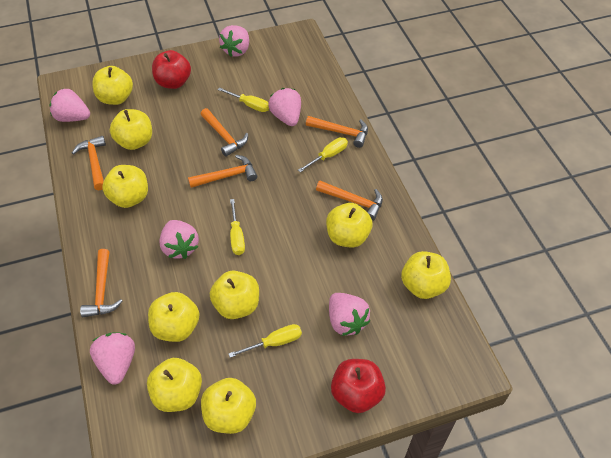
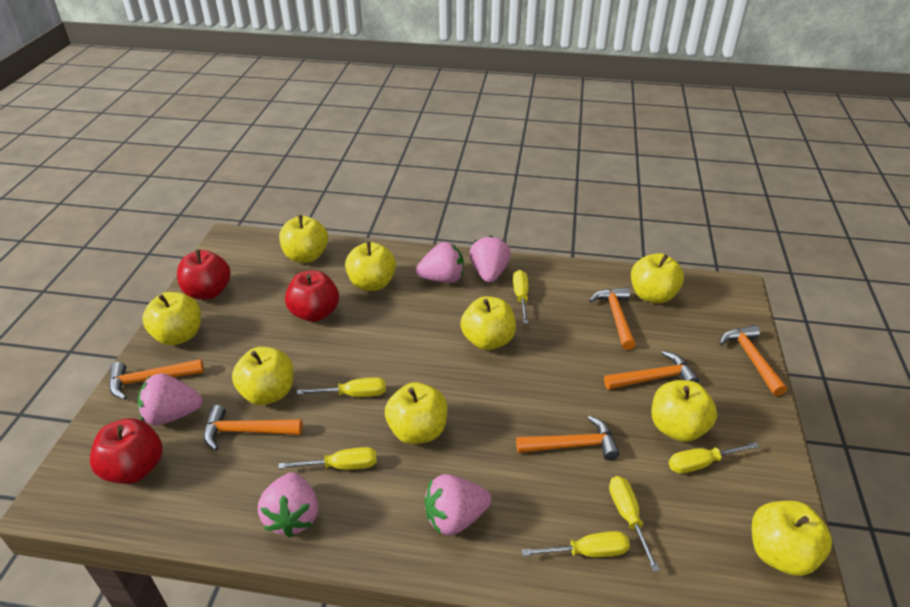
pink strawberry: [50,88,90,122] [90,333,135,384] [159,220,199,259] [219,25,249,57] [268,88,301,126] [329,293,370,336] = 6 -> [137,373,202,425] [258,472,318,538] [416,242,464,283] [424,474,491,536] [469,235,511,283] = 5
red apple: [152,50,191,89] [331,359,386,413] = 2 -> [90,418,162,484] [177,250,231,300] [285,270,339,322] = 3
yellow screwdriver: [217,87,269,112] [228,324,302,358] [230,199,245,255] [298,137,348,172] = 4 -> [278,447,377,470] [297,377,386,397] [513,270,529,324] [522,531,630,557] [609,476,660,572] [669,442,759,474] = 6

